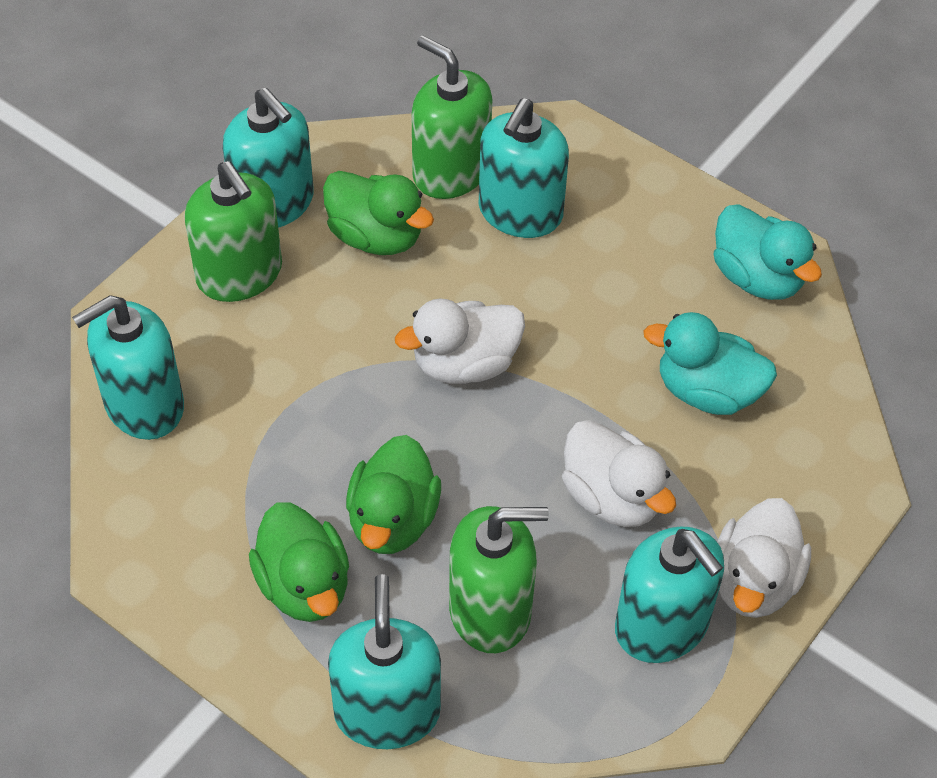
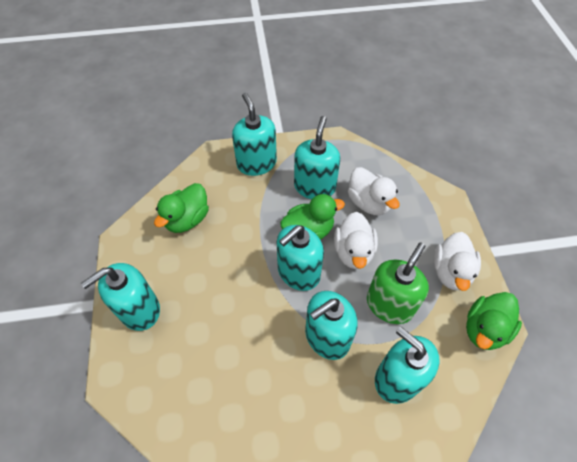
green soap dispenser: [185,161,282,302] [411,35,493,199] [449,506,549,653] = 3 -> [367,242,429,324] = 1
turquoise duck: [643,312,777,415] [714,204,822,300] = 2 -> none = 0
turquoise soap dispenser: [72,295,184,440] [223,88,314,228] [328,574,441,749] [479,98,569,238] [615,527,724,663] = 5 -> [81,263,160,331] [232,93,277,176] [277,225,324,291] [294,116,340,199] [305,291,358,360] [375,327,439,404] = 6

